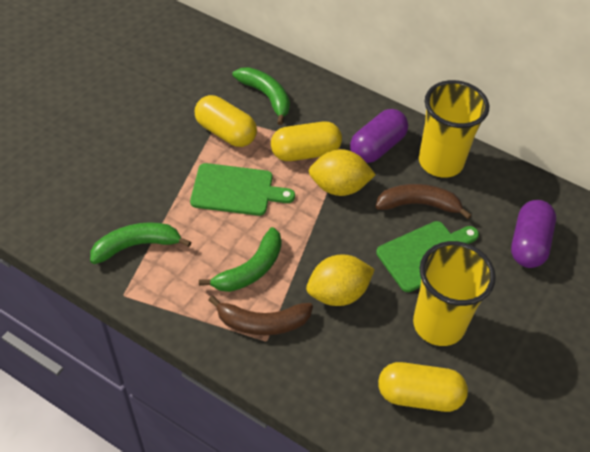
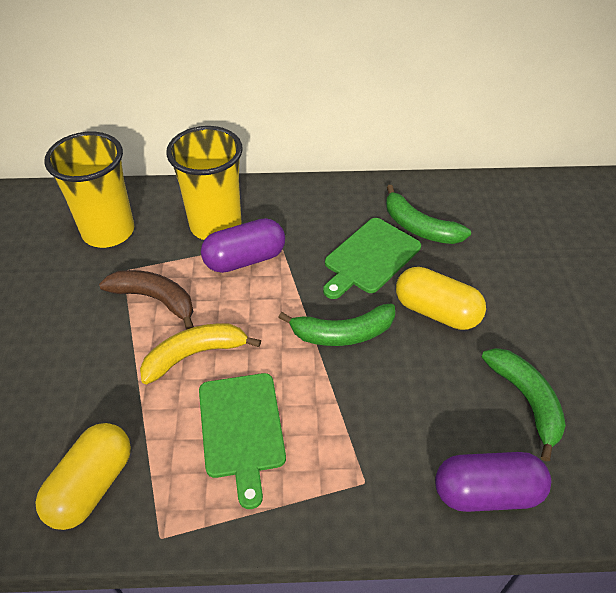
brown banana: [208,296,313,335] [376,184,472,219] = 2 -> [99,270,194,330] = 1
yellow banana: none = 0 -> [140,323,261,384] = 1
yellow capsule: [195,95,257,147] [271,122,342,161] [378,362,468,412] = 3 -> [35,423,131,530] [396,267,486,330] = 2
yellow lemon: [306,254,375,306] [309,149,376,196] = 2 -> none = 0

